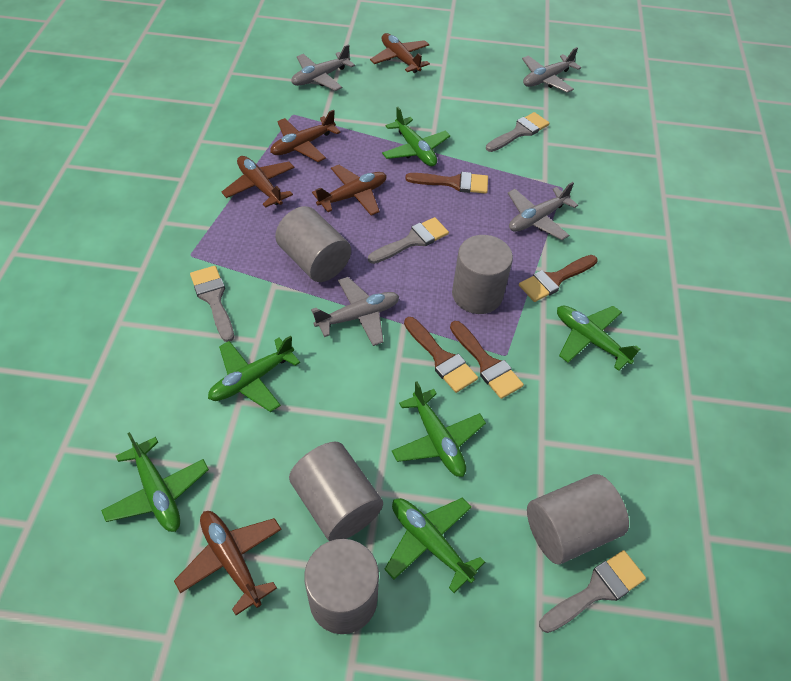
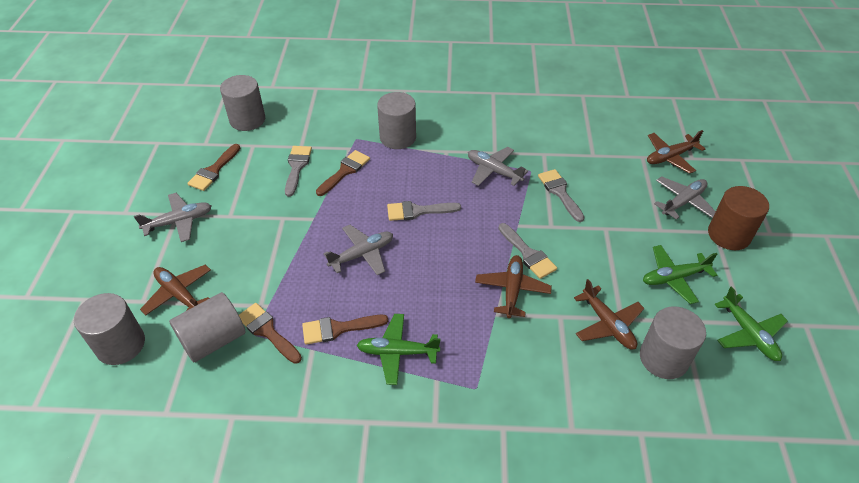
brown cylinder: none = 0 -> [708,186,769,250] = 1
brown plane: [174,511,282,615] [221,156,294,208] [270,110,341,162] [312,165,387,216] [370,33,430,73] = 5 -> [140,265,211,315] [475,255,552,318] [574,279,644,349] [647,130,705,174] = 4
green plane: [101,432,209,532] [208,335,300,412] [382,107,450,166] [384,498,485,593] [392,381,486,477] [557,305,640,371] = 6 -> [357,314,440,385] [643,245,717,304] [714,286,788,361] = 3

